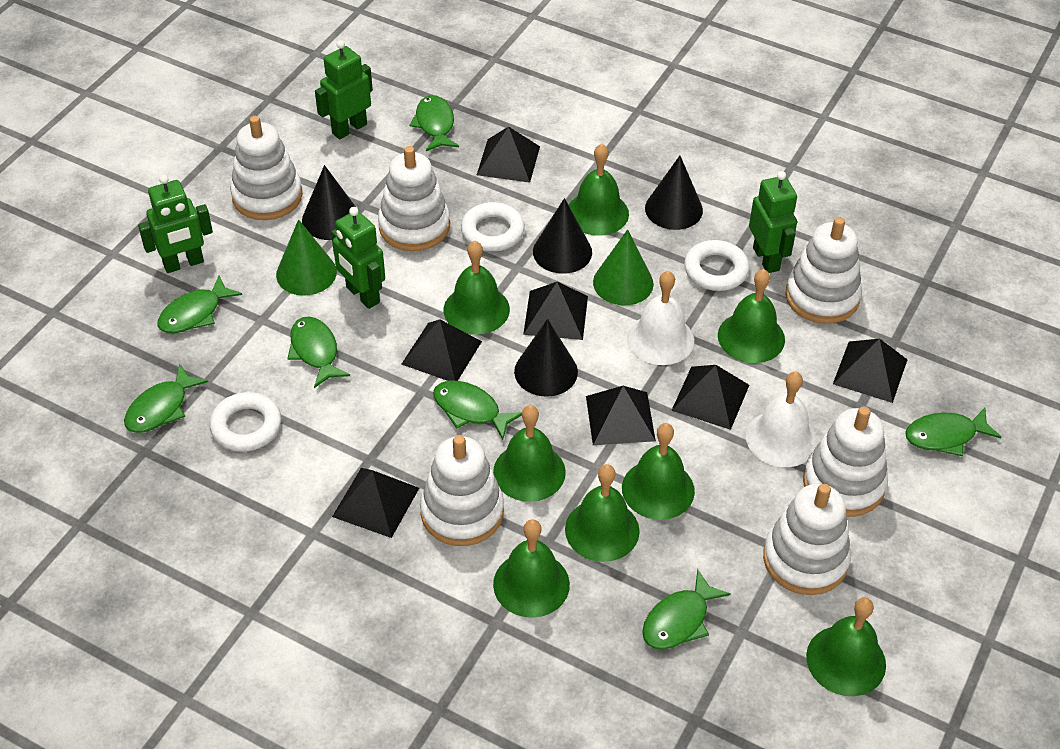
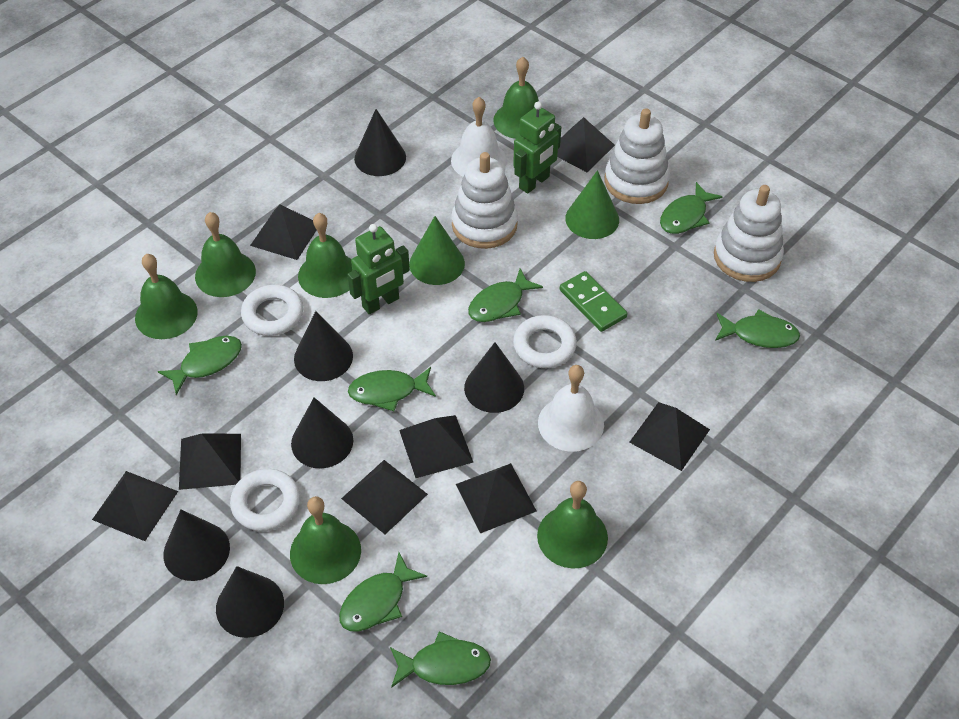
black cone: [302,165,356,240] [514,319,578,397] [533,198,592,274] [645,156,703,230] = 4 -> [163,510,230,581] [216,566,284,638] [291,397,353,468] [294,311,353,381] [354,109,406,176] [464,342,524,413] = 6
black pyramid: [332,468,419,538] [402,320,482,381] [477,126,540,183] [523,282,588,340] [586,386,656,445] [671,365,749,430] [833,339,908,403] = 7 -> [92,471,178,541] [179,434,241,490] [250,204,316,260] [341,460,428,534] [399,415,474,478] [456,463,537,533] [557,117,615,172] [629,402,710,471] = 8
green bell: [444,241,510,335] [493,405,566,502] [493,519,570,618] [565,464,640,562] [569,144,629,236] [622,423,695,520] [718,269,785,363] [806,597,886,696] = 8 -> [135,254,198,339] [195,212,256,297] [290,496,361,584] [298,213,352,298] [494,57,539,139] [537,481,608,569] = 6
green domino: none = 0 -> [560,271,627,332] = 1
green robot: [138,175,213,273] [315,40,373,139] [331,207,385,309] [749,171,797,273] = 4 -> [347,224,410,314] [513,102,561,194] = 2
white stacking toy: [230,116,303,220] [378,146,450,251] [420,435,504,546] [763,484,851,595] [785,217,862,324] [803,406,888,517] = 6 -> [451,152,518,249] [605,108,670,204] [714,185,784,282] = 3

